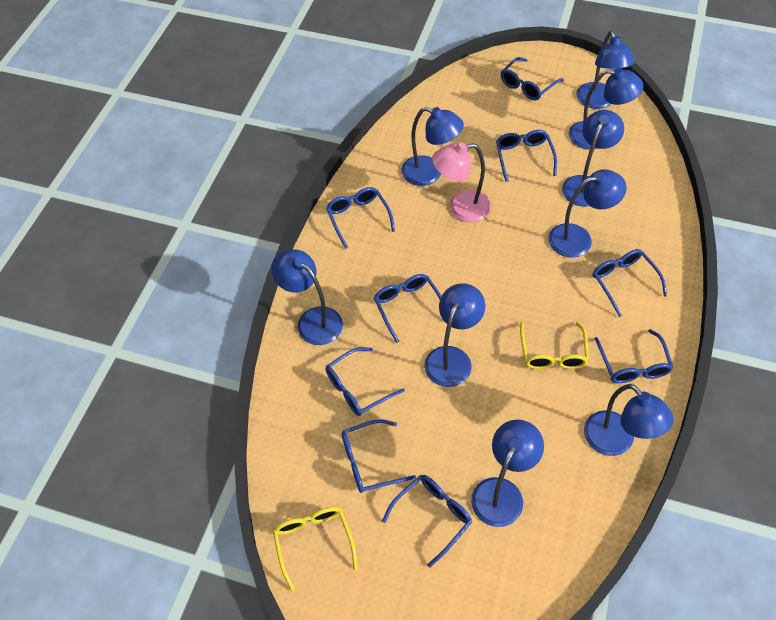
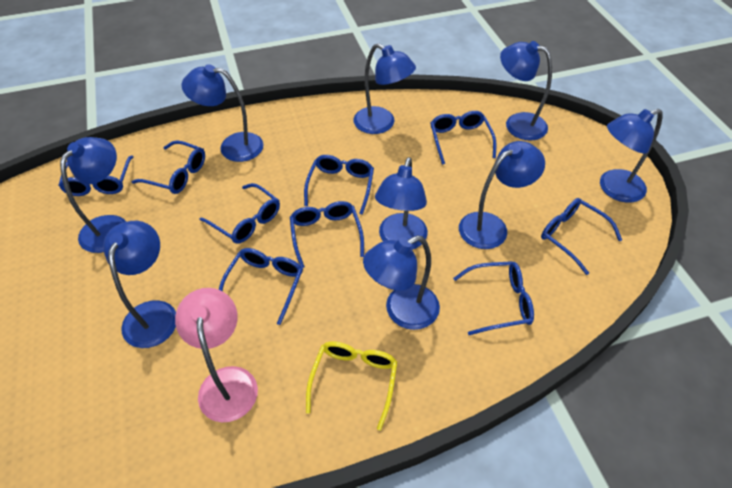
yellow glasses: [273,507,358,592] [520,322,589,369] = 2 -> [306,341,397,430] = 1

